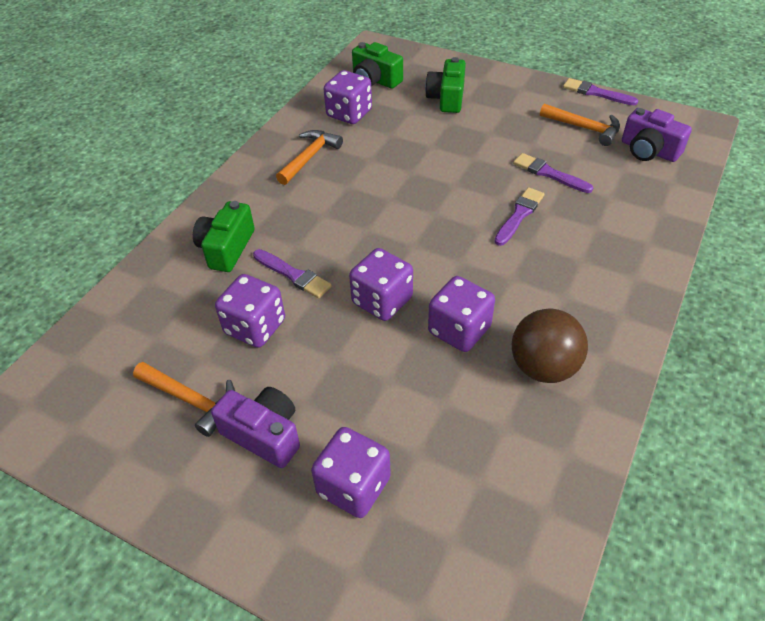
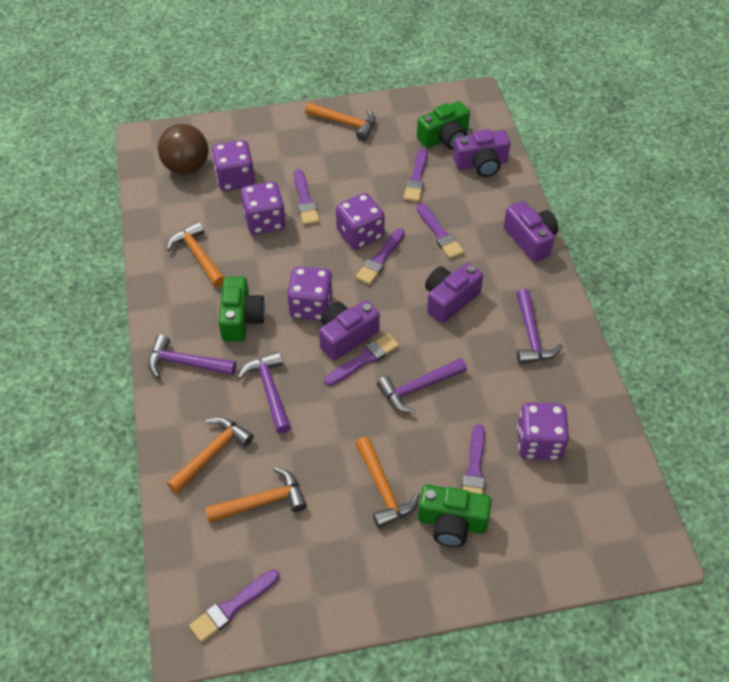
orange hammer: [133,362,235,437] [276,130,343,185] [540,104,620,146] = 3 -> [167,221,225,287] [167,417,254,494] [205,467,307,523] [305,103,376,141] [355,437,420,528] = 5
purple brush: [253,249,332,298] [494,187,544,246] [513,153,593,193] [563,78,638,105] = 4 -> [189,569,279,642] [294,169,319,225] [324,334,399,386] [355,228,405,285] [403,148,428,202] [416,203,464,259] [462,424,485,494] = 7
purple camera: [211,387,300,468] [622,108,692,162] = 2 -> [319,300,380,361] [425,263,483,323] [453,129,510,177] [504,201,558,262] = 4
purple hammer: none = 0 -> [148,335,236,378] [237,351,291,434] [377,358,467,413] [516,289,563,364] = 4

